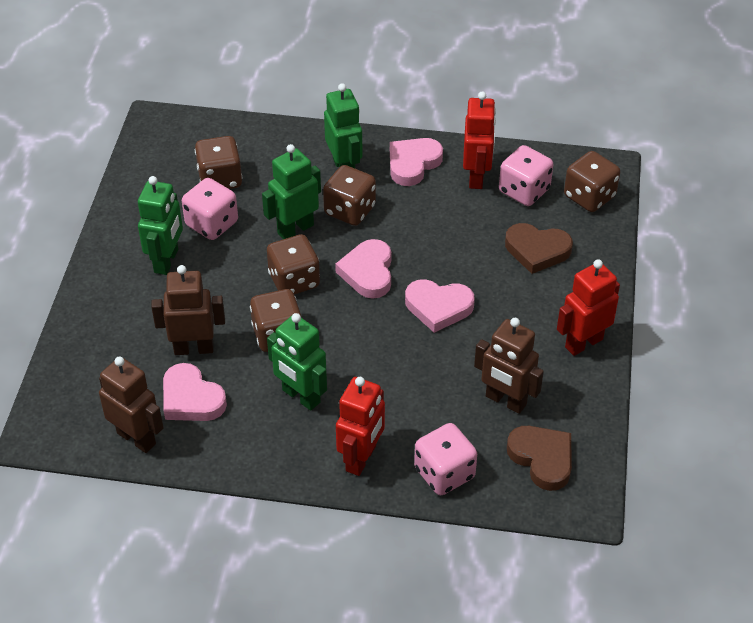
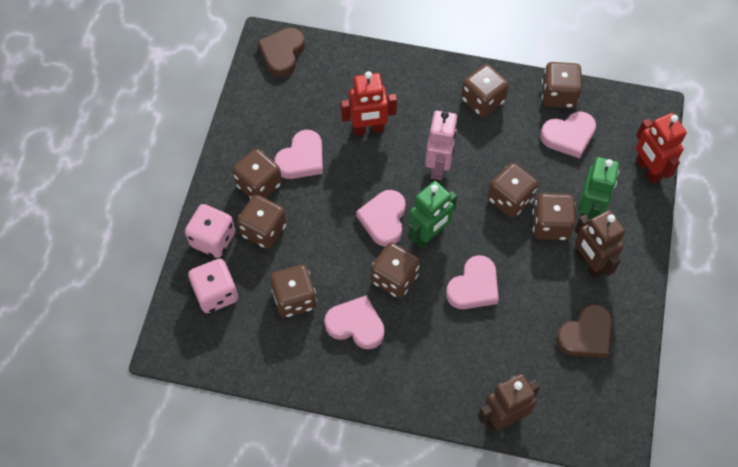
brown dice: [195,136,243,189] [250,289,302,352] [267,234,320,294] [323,165,376,226] [564,151,620,212] = 5 -> [232,149,282,199] [237,195,287,249] [270,265,317,318] [371,242,420,298] [461,64,509,117] [488,163,538,218] [532,193,576,240] [542,62,582,108] = 8
brown robot: [99,356,164,453] [151,265,225,355] [474,318,544,414] = 3 -> [478,374,540,431] [574,210,625,278] = 2
green robot: [138,176,183,275] [262,144,321,239] [267,313,327,411] [324,83,362,168] = 4 -> [409,181,457,248] [578,157,620,220] = 2
pink dice: [182,178,238,240] [414,423,477,495] [499,145,553,206] = 3 -> [185,204,236,258] [188,259,238,313] = 2
pink heart: [163,363,227,421] [335,239,391,299] [390,138,443,186] [405,279,475,333] = 4 -> [274,130,323,179] [324,296,385,349] [356,190,406,247] [446,255,499,309] [540,111,596,158] = 5
pink robot: none = 0 -> [425,111,458,180] = 1
red robot: [336,377,385,476] [463,91,496,189] [557,259,620,356] = 3 -> [341,71,397,135] [636,113,687,184] = 2

